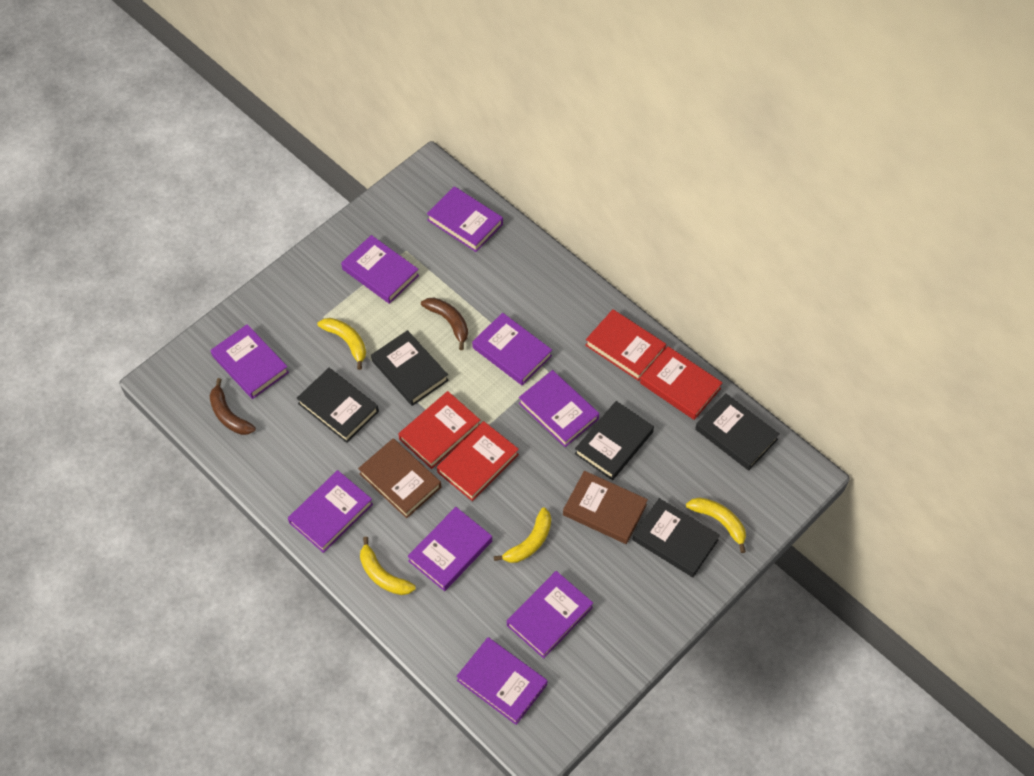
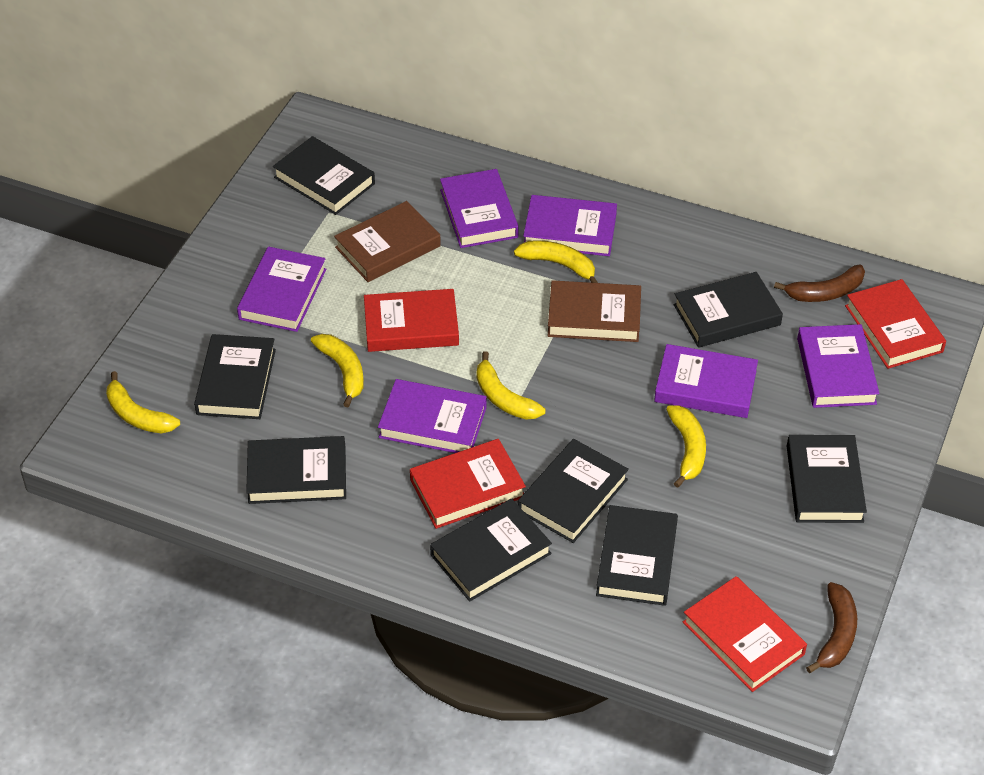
black book: [297,368,379,443] [371,330,449,406] [575,401,654,480] [632,498,720,577] [695,393,780,470] = 5 -> [194,334,276,419] [246,436,346,504] [273,136,375,215] [430,499,552,602] [518,439,629,543] [596,505,678,606] [673,272,783,348] [787,435,867,523] = 8
purple book: [211,324,289,399] [288,470,373,553] [341,235,419,304] [408,507,492,591] [427,186,503,252] [456,637,547,725] [472,313,552,385] [507,571,593,658] [519,370,599,447] = 9 -> [237,247,326,332] [378,379,487,453] [440,169,519,248] [523,195,617,256] [654,344,758,418] [797,324,880,408] = 6
yellow banana: [317,318,366,370] [360,537,416,595] [494,507,551,563] [686,497,746,553] = 4 -> [106,371,180,433] [311,334,364,407] [476,351,545,420] [514,240,598,283] [666,405,706,488] = 5

